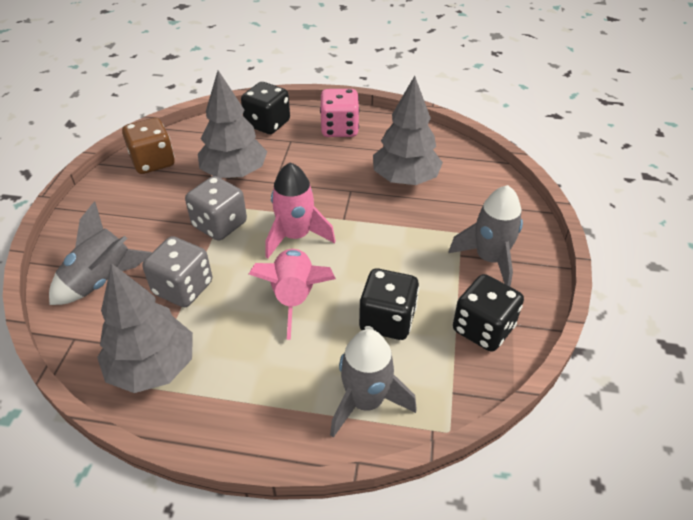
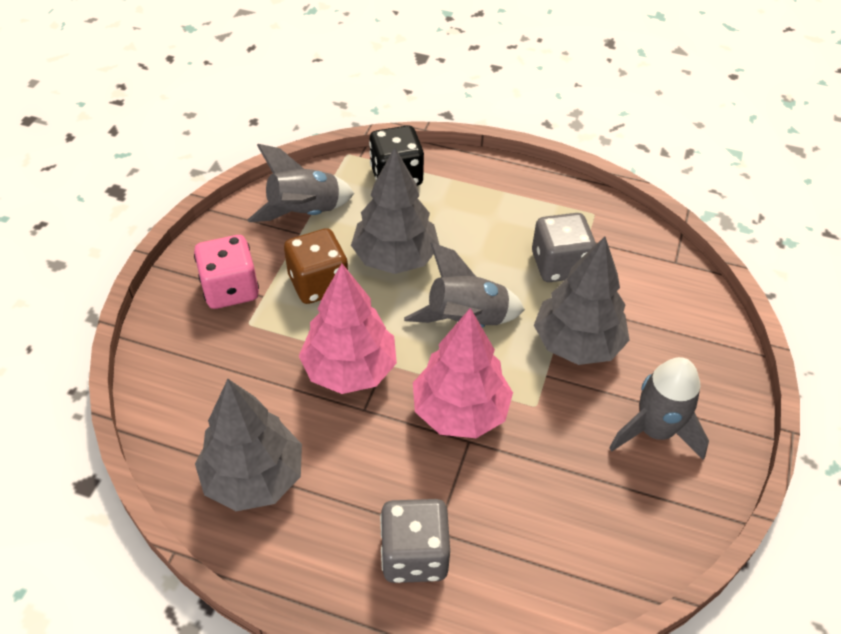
black dice: [241,82,290,134] [359,268,419,340] [453,274,524,352] = 3 -> [369,125,424,186] = 1
pink rocket: [249,249,336,340] [266,163,335,259] = 2 -> none = 0
pink tree: none = 0 -> [299,263,397,394] [413,308,513,438] = 2

